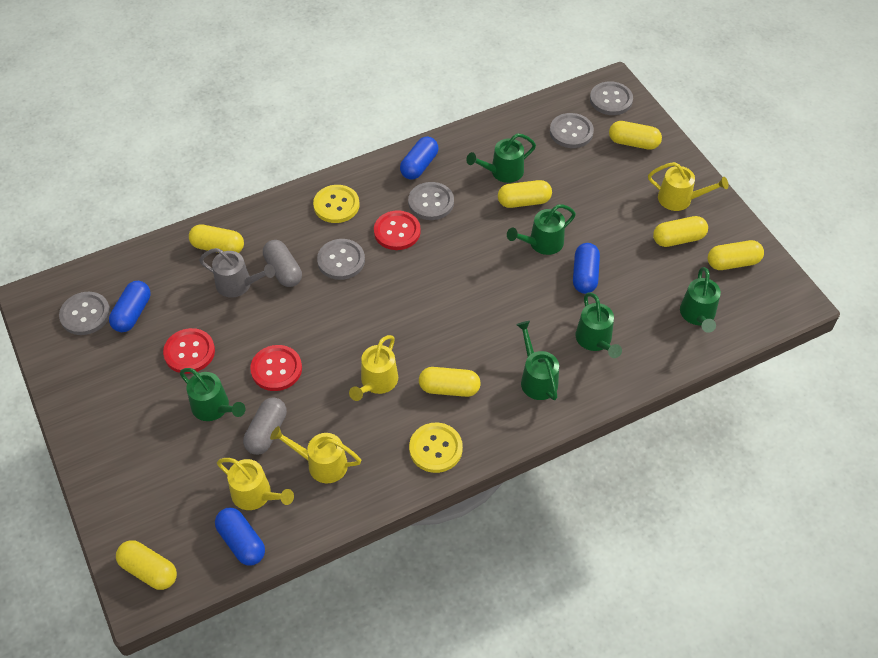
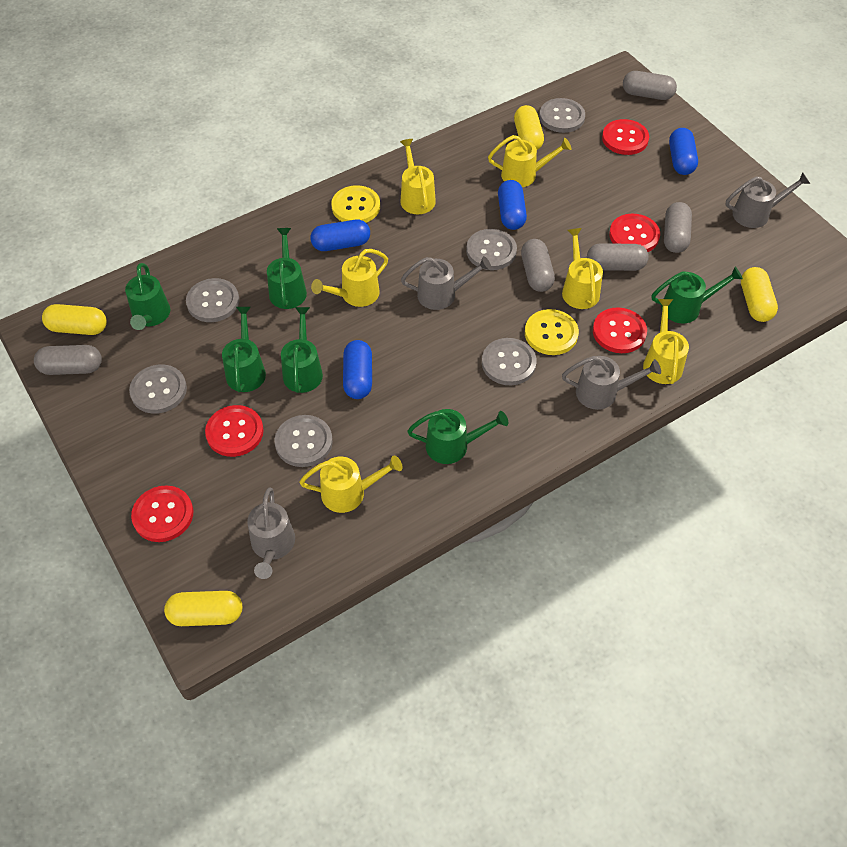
grey button: [59,292,111,335] [317,239,365,280] [408,182,454,220] [550,113,594,148] [590,81,633,115] = 5 -> [129,365,187,414] [186,278,239,322] [275,415,333,467] [466,229,517,270] [482,338,537,385] [539,98,585,133] = 6
grey capsule: [243,397,287,455] [263,240,302,287] = 2 -> [34,345,102,375] [521,239,555,292] [587,243,649,271] [623,71,677,100] [664,202,692,253] = 5
grey watering can: [199,248,275,298] = 1 -> [247,487,295,579] [401,256,491,310] [562,356,661,410] [725,172,810,228] = 4
red button: [163,328,215,374] [250,345,302,391] [374,210,421,250] = 3 -> [131,485,193,542] [205,405,264,457] [593,307,647,353] [602,119,649,155] [609,214,660,252] = 5
yellow capsule: [116,540,177,590] [189,224,244,253] [419,367,481,397] [498,180,552,208] [609,121,662,150] [653,216,708,247] [708,240,764,270] = 7 -> [42,304,107,335] [164,591,242,626] [514,105,544,150] [741,267,778,322] = 4
yellow watering can: [217,458,294,510] [270,426,361,483] [349,335,398,401] [648,162,728,211] = 4 -> [300,456,402,513] [311,249,388,307] [400,139,436,214] [488,135,571,187] [562,228,603,309] [643,299,689,384] = 6

